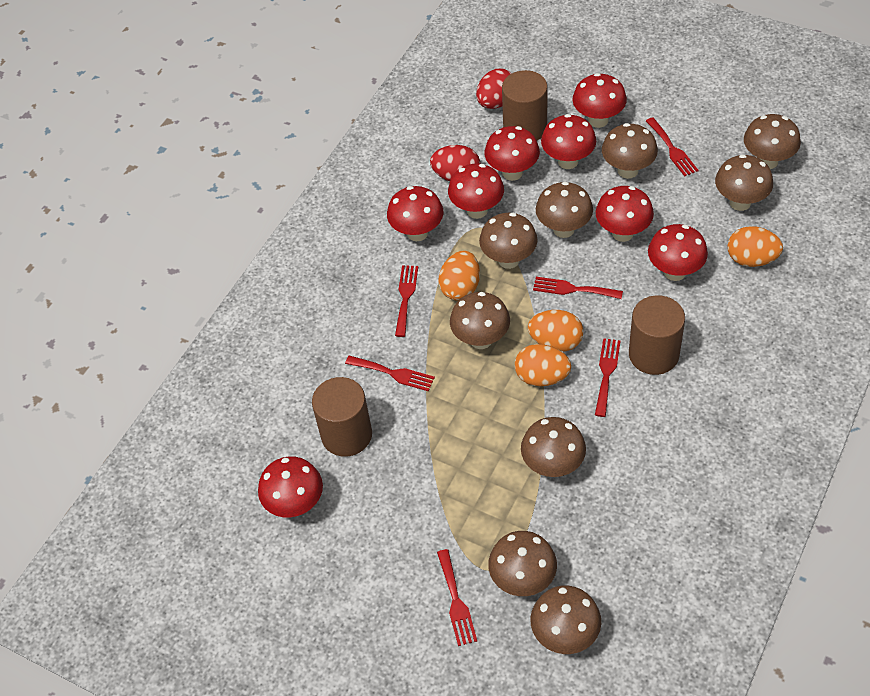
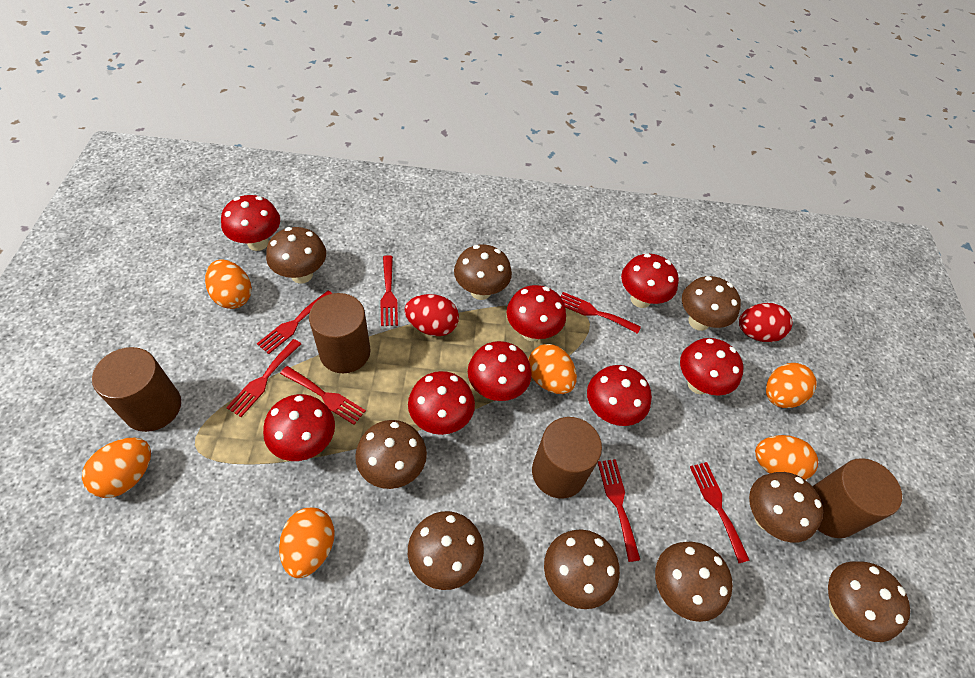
brown cylinder: [312,377,372,457] [502,70,547,141] [629,295,685,375] = 3 -> [92,347,181,432] [309,293,371,373] [532,417,602,499] [812,458,902,538] = 4
orange egg: [438,251,480,301] [515,344,571,386] [528,310,583,352] [727,226,783,267] = 4 -> [82,438,151,498] [205,259,252,309] [279,507,335,578] [529,344,577,394] [755,435,818,480] [766,363,816,408] = 6
red fork: [345,356,435,391] [395,265,418,337] [437,549,477,646] [533,277,623,299] [595,338,621,417] [646,117,698,177] = 6 -> [226,339,301,417] [257,291,333,354] [280,366,366,425] [380,255,398,326] [560,292,641,334] [598,459,640,562] [690,462,750,563] = 7

